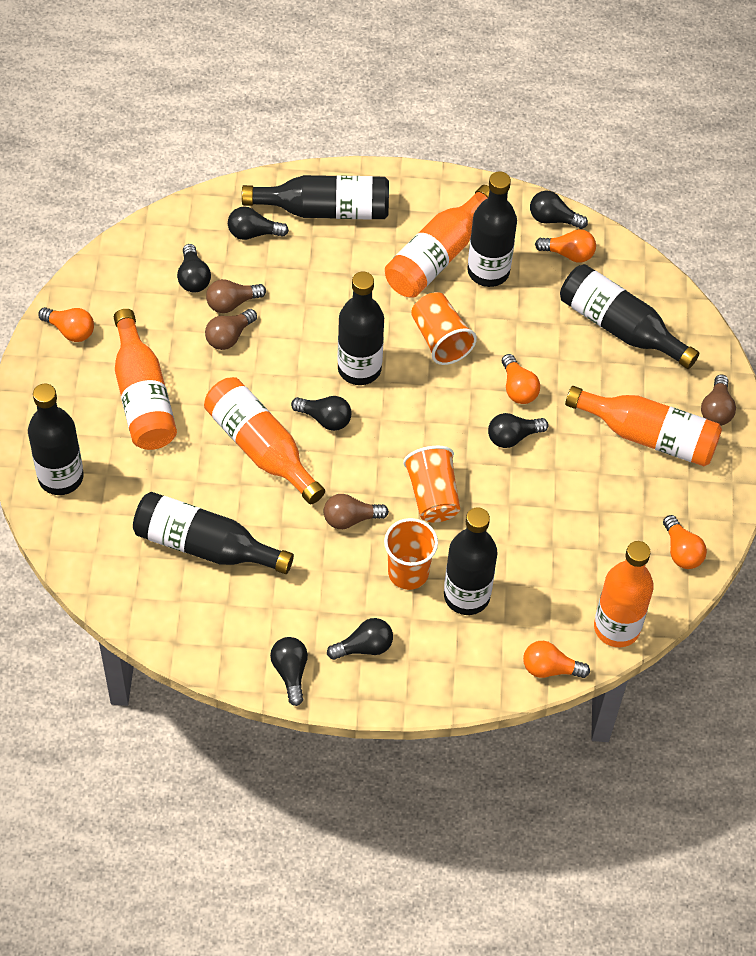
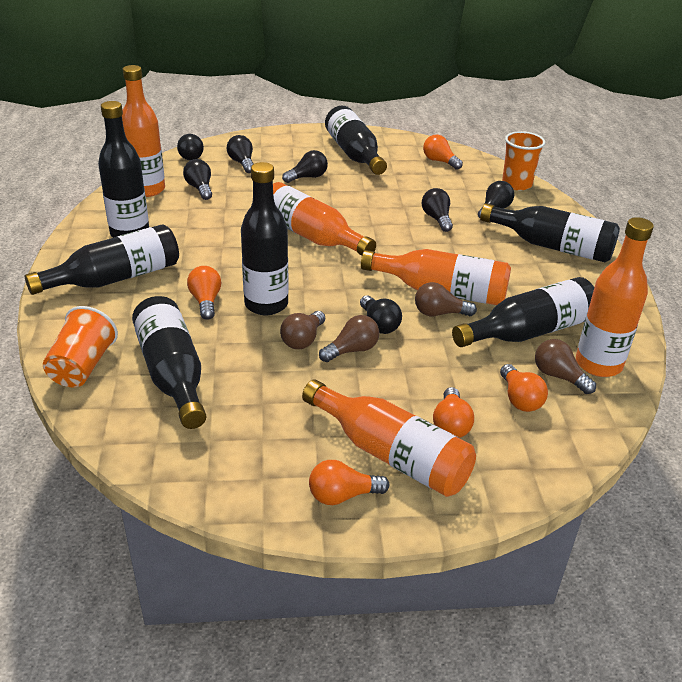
orange cup: [384,518,438,590] [403,446,460,522] [411,292,477,365] = 3 -> [43,306,118,387] [502,131,545,191] = 2

